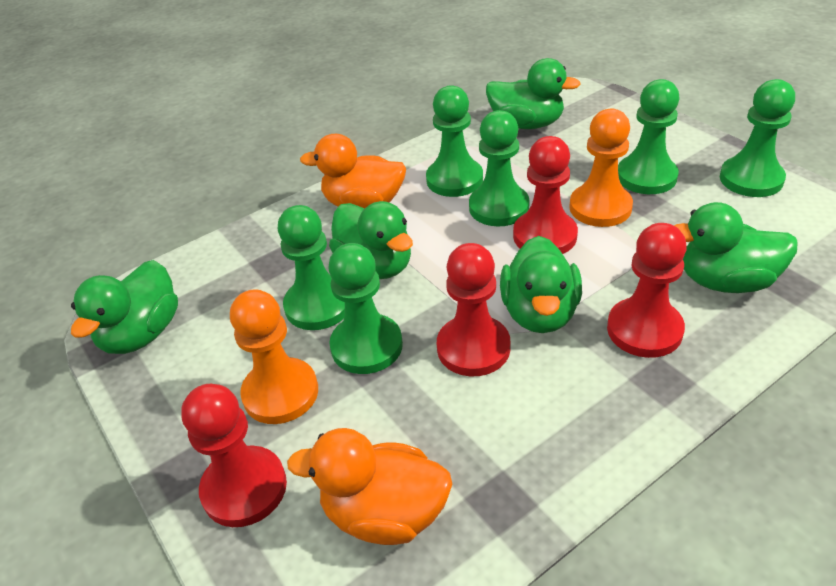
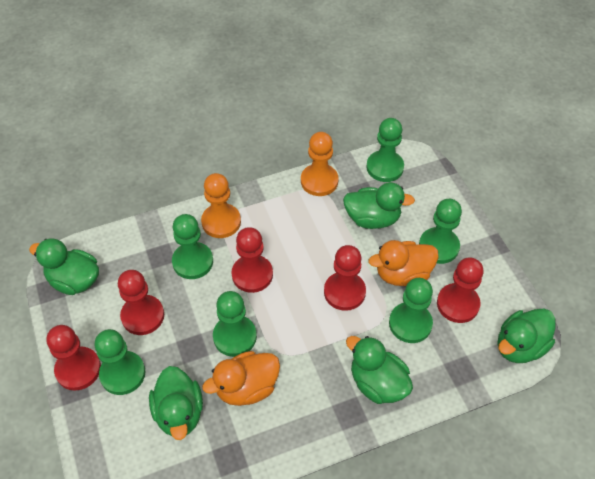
red pawn: [181,384,287,527] [437,243,511,376] [513,136,578,254] [607,223,687,358] = 4 -> [46,325,101,391] [118,270,164,335] [232,227,273,293] [324,245,366,311] [437,257,484,323] = 5

